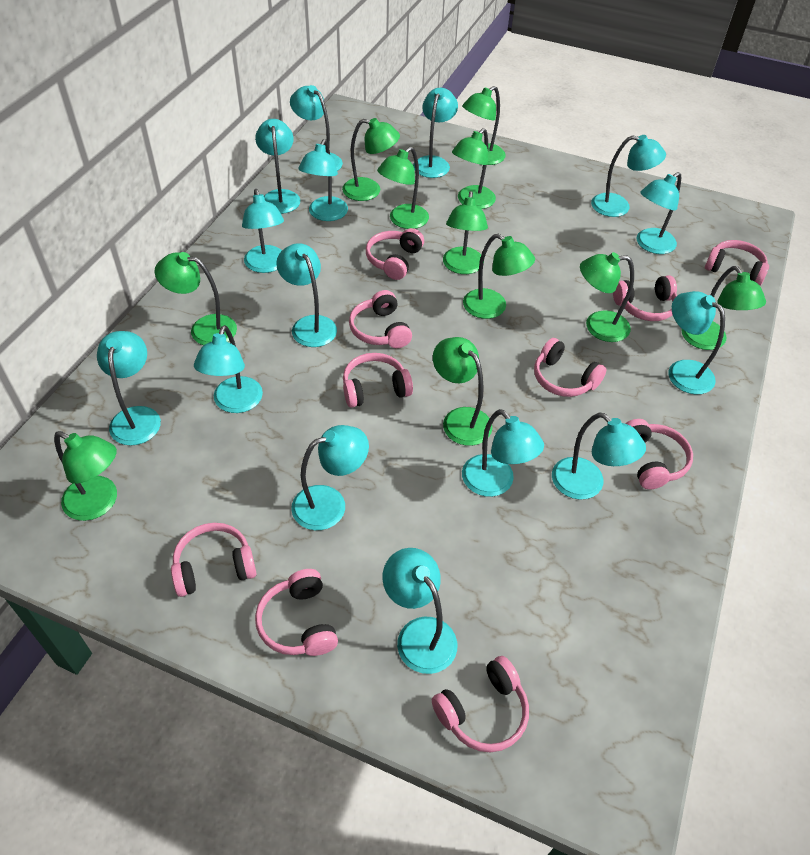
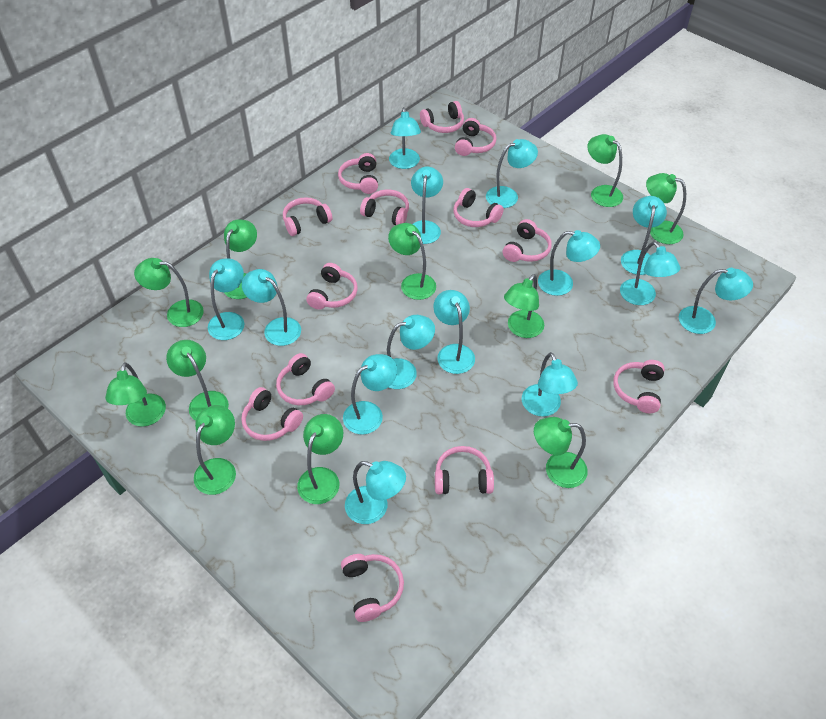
pink headphones: [171,523,256,597] [255,569,338,656] [343,353,413,408] [349,290,412,348] [366,228,424,280] [432,656,529,752] [534,338,607,397] [613,275,677,321] [625,419,693,489] [705,240,769,286] = 10 -> [241,387,303,441] [276,353,335,405] [283,197,332,236] [306,263,358,310] [338,153,378,194] [341,554,404,622] [360,190,409,225] [420,101,464,133] [435,446,494,494] [454,188,504,227] [455,118,496,156] [503,219,552,262] [613,360,665,413] = 13
turquoise lamp: [97,331,161,445] [194,325,263,413] [242,189,284,273] [255,119,300,214] [276,243,337,347] [290,85,343,171] [291,425,369,530] [299,139,348,221] [382,548,457,674] [413,88,458,178] [462,409,544,497] [552,412,646,500] [591,135,666,217] [637,172,681,254] [668,291,725,394] = 15 -> [208,259,245,340] [242,269,301,346] [343,354,397,434] [345,461,406,524] [387,315,435,389] [389,107,421,169] [411,166,443,244] [433,290,475,374] [486,139,538,208] [522,352,578,416] [538,230,600,296] [620,242,680,305] [621,196,667,275] [679,268,753,334] = 14

